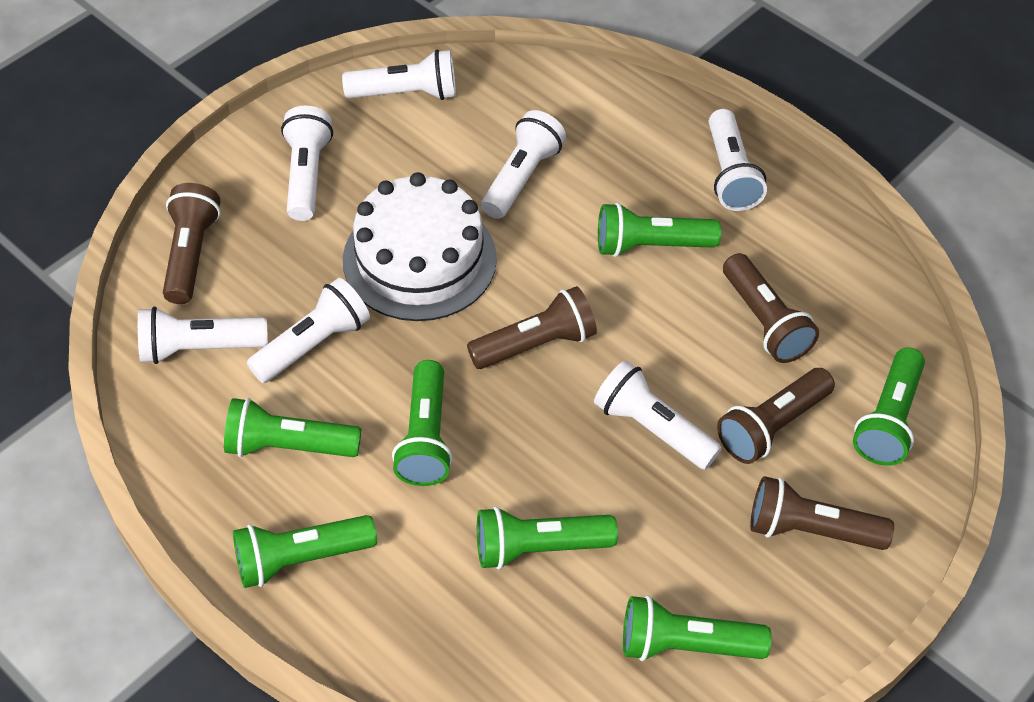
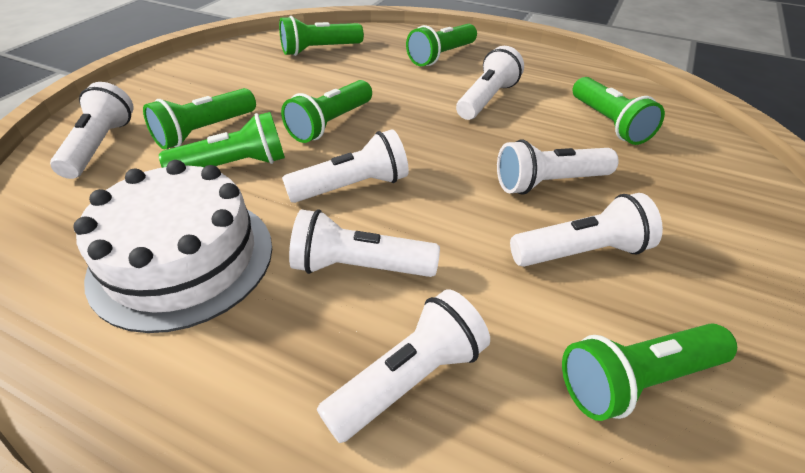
brown flashlight: [163,183,221,304] [467,286,597,369] [717,368,835,464] [723,253,819,363] [750,476,894,550] = 5 -> none = 0

